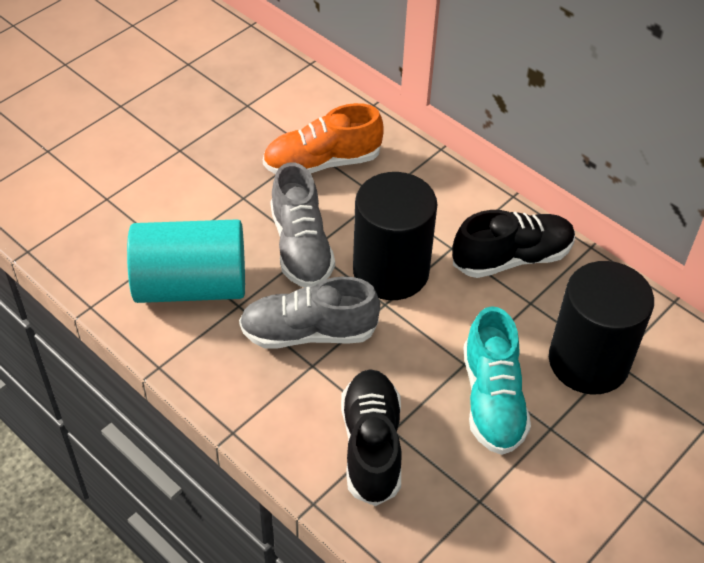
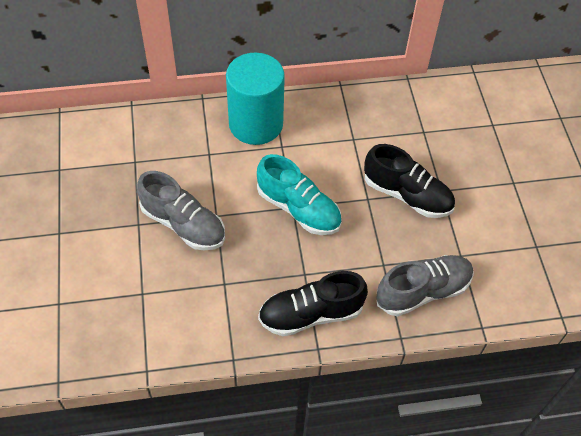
black cylinder: [353,172,437,300] [549,261,654,394] = 2 -> none = 0
orange shoe: [263,103,384,174] = 1 -> none = 0

